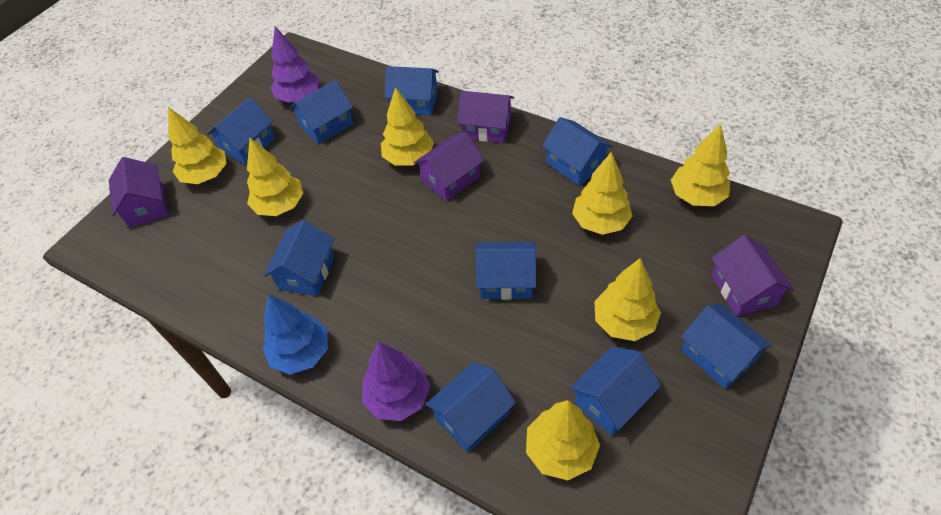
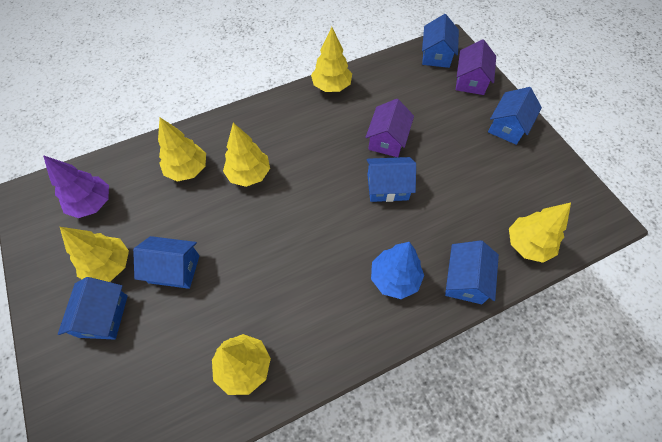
blue house: [207,97,275,165] [264,220,334,296] [289,80,353,144] [384,66,439,115] [425,362,516,453] [475,242,536,300] [542,117,613,186] [570,346,661,436] [681,303,772,389] = 9 -> [58,277,128,340] [133,236,200,289] [366,157,416,202] [422,14,459,68] [445,240,499,304] [488,87,542,145] = 6
purple house: [109,157,168,228] [414,132,484,201] [457,91,514,143] [711,235,794,317] = 4 -> [365,99,414,157] [456,39,496,95] = 2
purple tree: [271,27,319,103] [362,342,430,421] = 2 -> [43,155,109,218] = 1
yellow tree: [168,107,227,184] [247,138,303,216] [381,87,434,166] [526,400,600,480] [572,152,633,235] [594,258,661,341] [671,124,730,206] = 7 -> [60,227,129,282] [158,118,206,182] [212,334,271,395] [223,123,270,187] [311,27,352,92] [509,202,571,263] = 6

